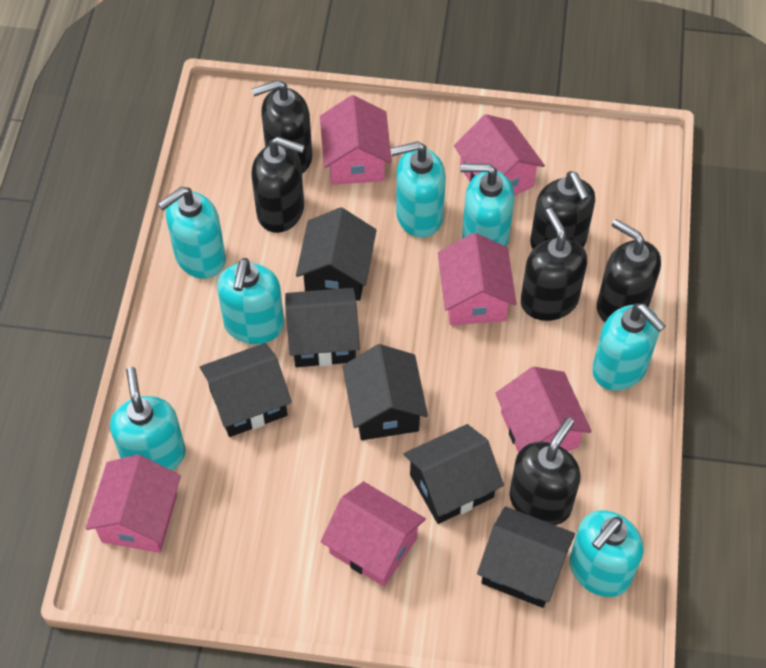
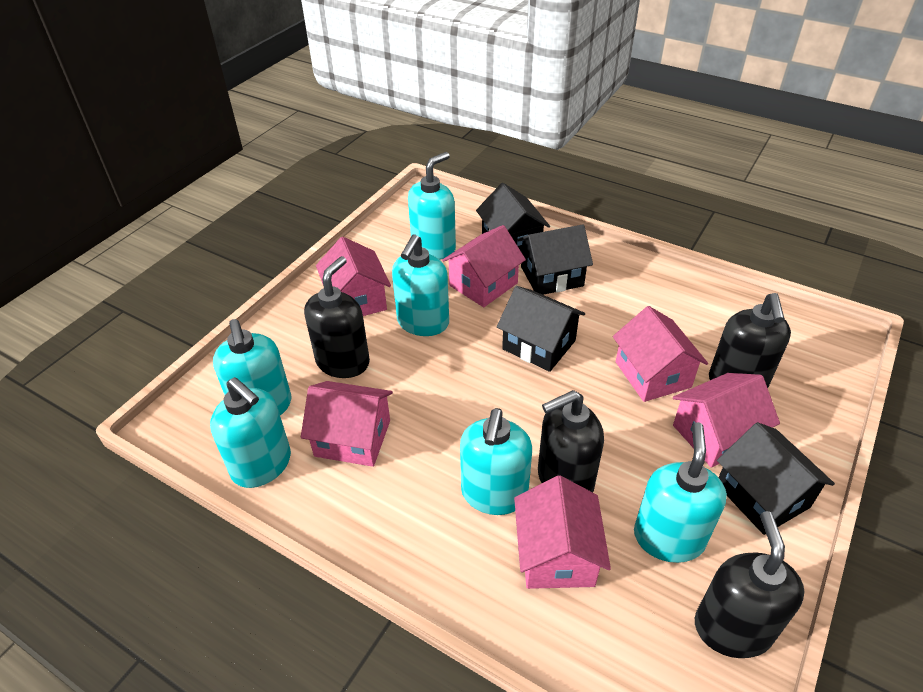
black house: [200,343,292,437] [285,288,360,367] [296,207,377,301] [343,344,428,440] [404,424,504,524] [477,506,575,608] = 6 -> [476,183,550,252] [497,286,585,372] [517,224,593,295] [717,422,835,535] = 4
black soap dispenser: [251,137,305,233] [252,80,312,173] [510,418,581,525] [521,208,587,321] [530,171,595,249] [597,219,661,322] = 6 -> [304,256,370,378] [538,390,604,492] [695,511,804,658] [709,293,791,388] = 4
turquoise soap dispenser: [110,367,185,471] [158,187,226,279] [217,258,284,344] [390,141,446,238] [460,163,514,247] [570,510,643,597] [592,303,666,391] = 7 -> [210,377,291,488] [213,319,291,415] [392,235,449,336] [408,152,456,259] [460,408,532,515] [634,422,727,563] = 6

